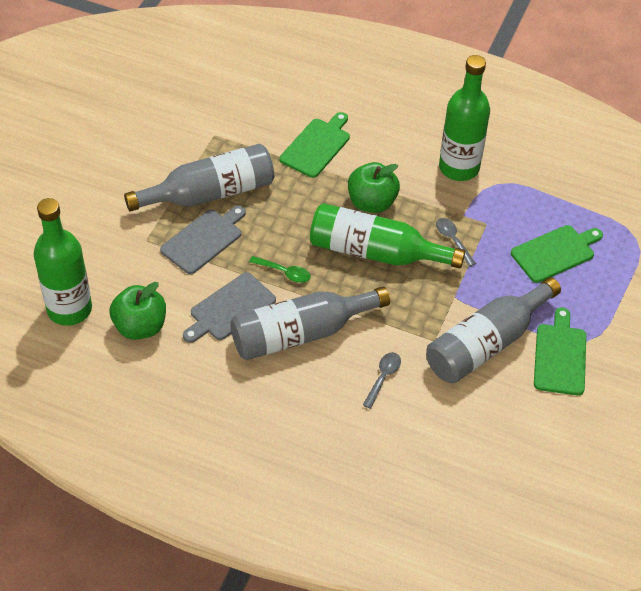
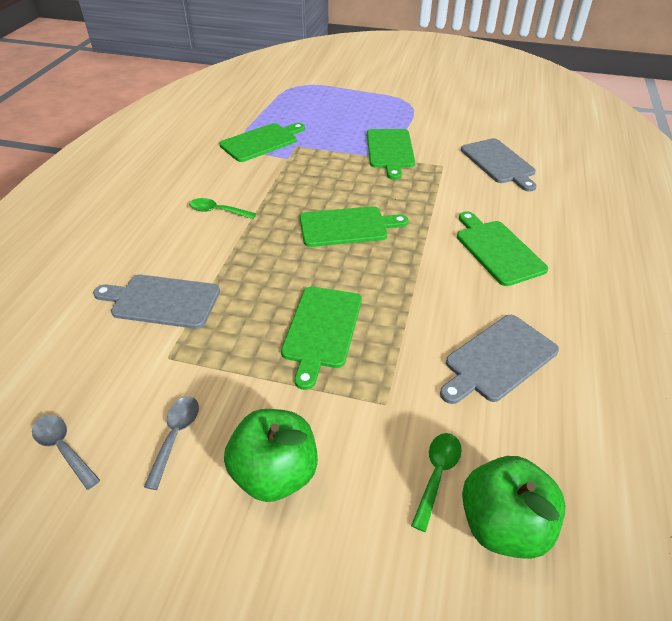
green bottle: [34,198,92,326] [310,203,465,268] [439,55,490,181] = 3 -> none = 0
green cutting board: [280,112,350,178] [511,225,603,283] [534,308,586,396] = 3 -> [220,123,305,162] [281,286,362,390] [300,206,408,247] [367,129,415,180] [457,211,548,286] = 5
green spoon: [249,256,311,283] = 1 -> [189,198,256,219] [411,433,461,532] = 2
grey bottle: [124,144,274,211] [230,287,390,360] [426,277,561,383] = 3 -> none = 0
grey cutting board: [160,206,246,274] [183,272,276,343] = 2 -> [93,275,220,329] [440,315,559,404] [461,138,537,192] = 3

